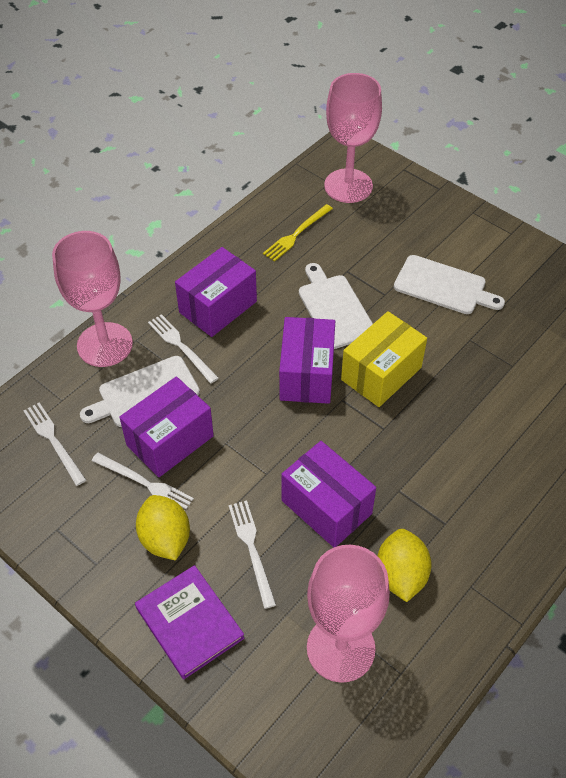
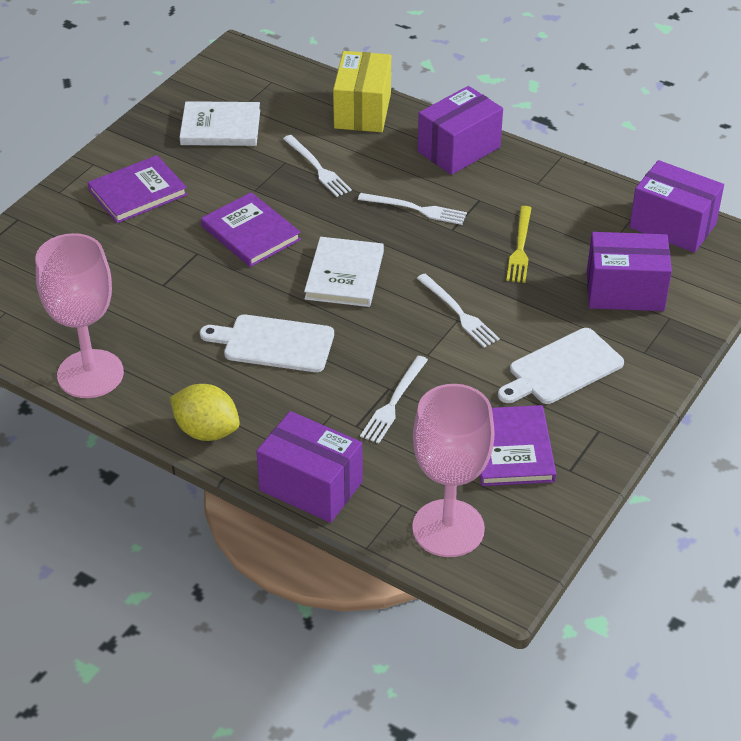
pink goblet: [52,231,133,367] [307,545,390,683] [324,73,382,203] = 3 -> [35,233,124,398] [412,384,495,557] = 2
purple book: [135,565,244,679] = 1 -> [88,155,187,223] [201,192,301,267] [480,405,556,486] = 3
white book: none = 0 -> [180,101,260,146] [304,237,384,307] = 2
white cutting board: [80,356,200,427] [299,263,373,349] [394,255,505,314] = 3 -> [200,314,334,372] [498,328,624,404] = 2
yellow lemon: [136,495,190,560] [378,529,432,602] = 2 -> [170,384,240,441] = 1

